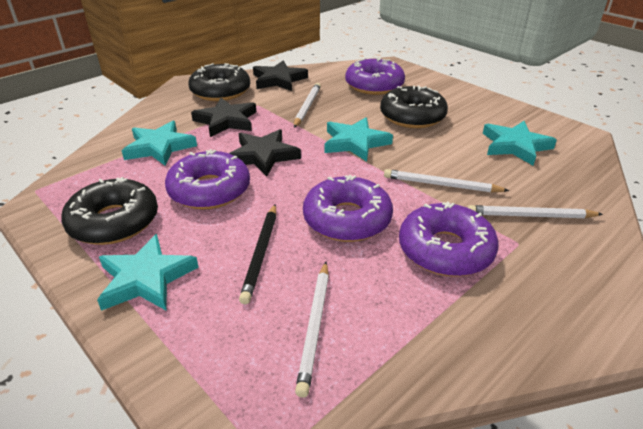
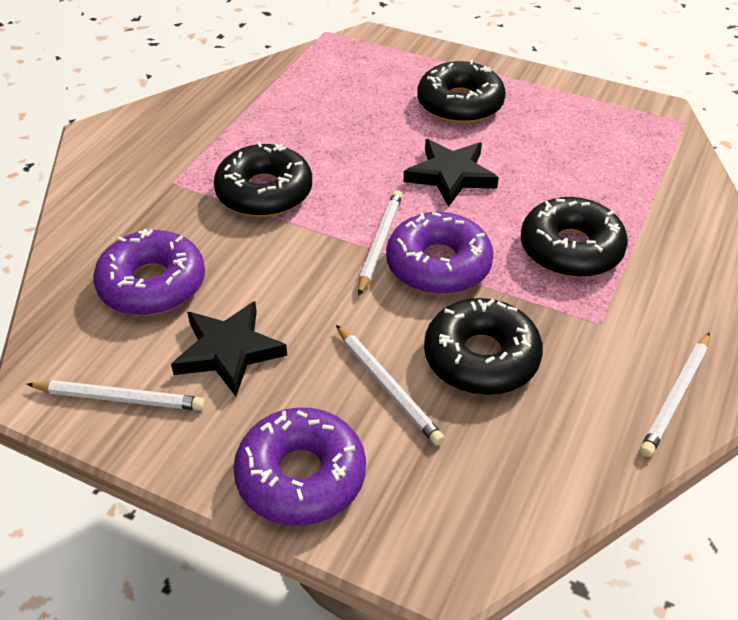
black donut: [61,177,158,245] [188,63,250,101] [380,86,448,128] = 3 -> [214,142,312,217] [417,60,506,124] [424,298,543,395] [521,197,628,278] = 4
black pencil: [239,204,276,304] = 1 -> none = 0
black star: [191,98,256,137] [229,129,301,176] [253,60,308,91] = 3 -> [171,301,287,396] [404,139,499,207] = 2
purple donut: [165,149,250,209] [303,175,393,242] [345,58,405,95] [399,202,499,277] = 4 -> [93,229,205,316] [233,407,366,526] [386,212,494,295] = 3
turquoise star: [97,234,199,311] [122,121,197,166] [325,117,393,162] [483,121,557,166] = 4 -> none = 0

